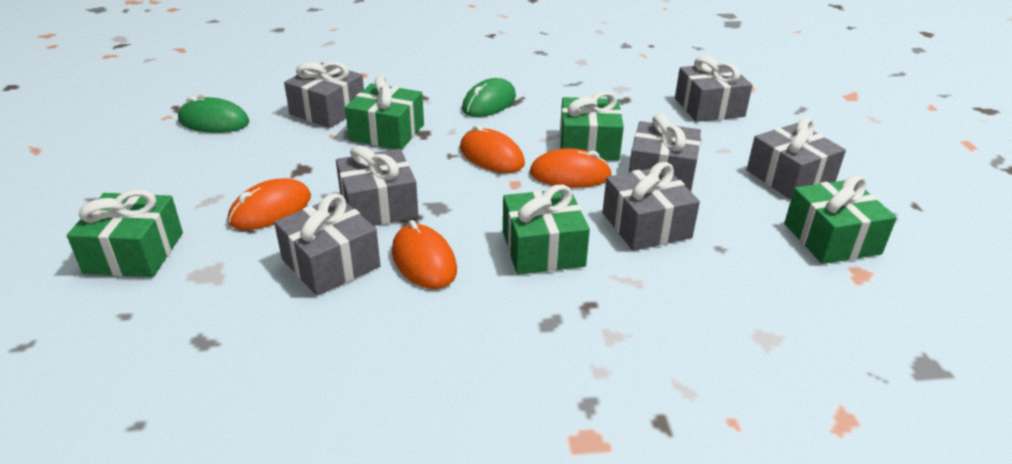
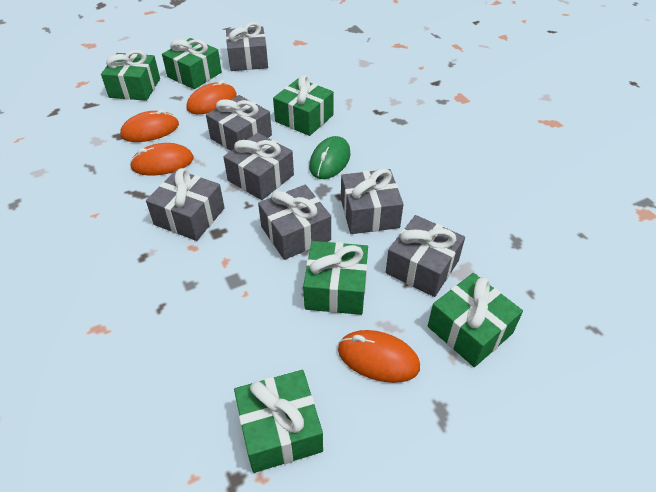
green gift: [67,189,183,277] [345,76,424,150] [503,184,590,275] [560,91,624,161] [784,175,897,264] = 5 -> [101,50,160,101] [162,38,222,89] [234,370,323,473] [273,75,334,136] [303,241,368,315] [428,273,523,367] = 6
green mouse: [178,96,250,133] [462,78,516,117] = 2 -> [309,136,351,179] = 1

